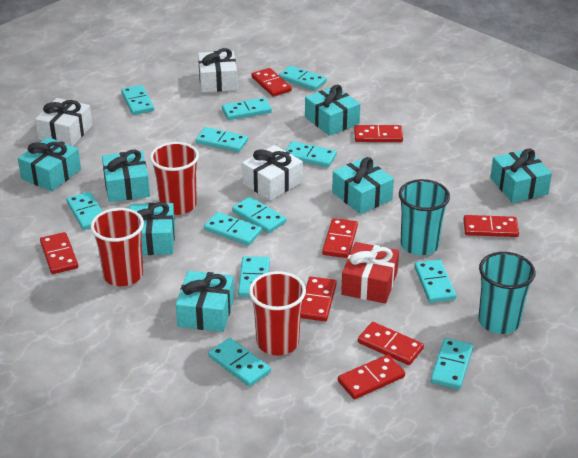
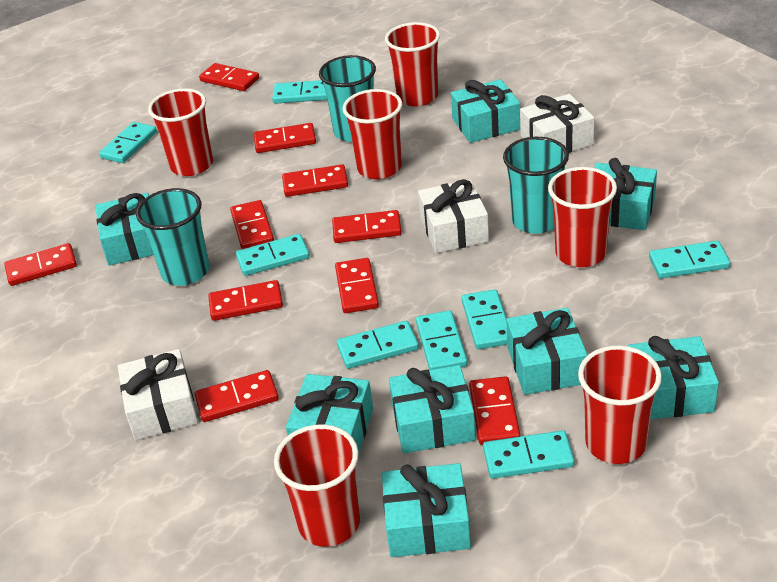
red cup: [91,208,144,286] [150,142,199,215] [249,271,306,355] = 3 -> [148,88,213,176] [274,424,360,547] [342,89,402,179] [385,22,440,107] [548,167,617,267] [578,346,662,464] = 6
red domino: [40,232,78,274] [252,68,292,97] [301,277,337,321] [322,218,358,258] [338,354,405,399] [354,125,403,142] [358,322,424,365] [463,215,519,237] = 8 -> [4,243,77,286] [195,370,279,422] [199,63,259,91] [208,280,283,321] [230,200,274,249] [254,123,316,153] [282,164,348,197] [332,210,402,243] [335,258,379,313] [469,376,520,445] = 10
red gift: [341,242,399,304] = 1 -> none = 0
turquoise cup: [399,179,450,255] [478,252,536,334] = 2 -> [136,188,209,286] [319,55,376,142] [503,137,569,234] = 3
turquoise domino: [66,192,103,230] [121,85,154,115] [196,127,248,152] [204,212,262,246] [208,338,271,387] [222,97,272,120] [232,197,286,233] [238,256,270,297] [279,65,327,91] [285,141,337,167] [414,260,456,303] [430,338,473,390] = 12 -> [99,122,157,163] [236,234,310,276] [272,80,327,104] [337,321,419,369] [416,310,468,370] [462,289,507,349] [483,430,575,479] [649,241,730,278] = 8
turquoise gift: [18,137,81,191] [102,150,150,202] [129,202,175,255] [176,271,234,332] [305,85,360,136] [332,157,394,214] [490,148,552,203] = 7 -> [95,193,154,266] [286,374,373,455] [382,463,471,557] [389,365,476,453] [451,79,520,143] [506,308,588,395] [594,158,657,230] [628,336,719,420] = 8

